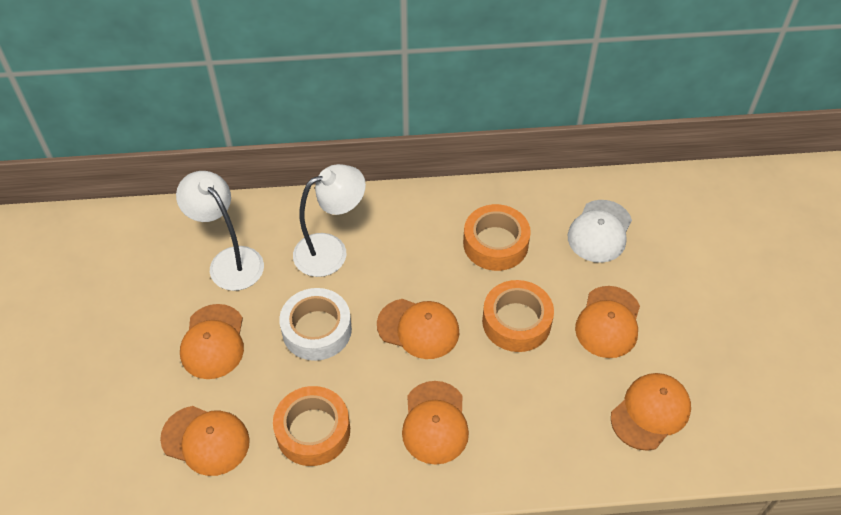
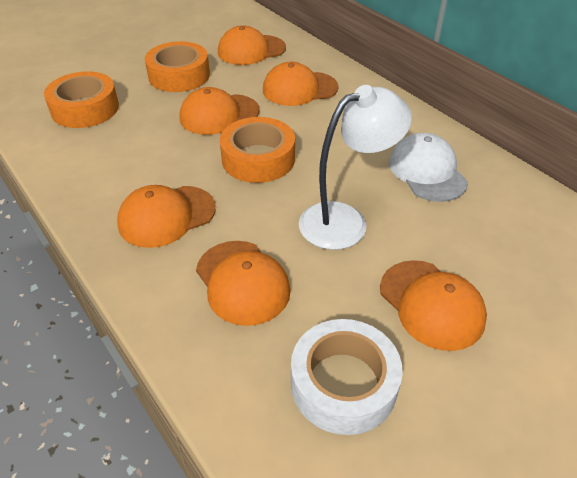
white lamp: [176,171,264,291] [293,164,366,277] = 2 -> [299,85,412,250] = 1

